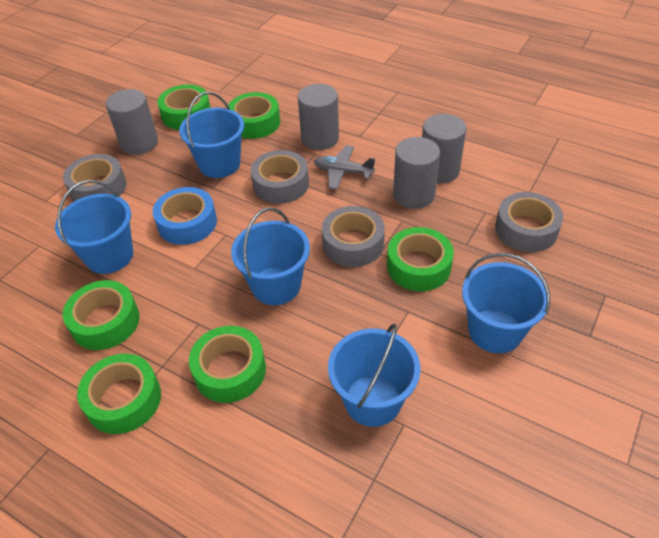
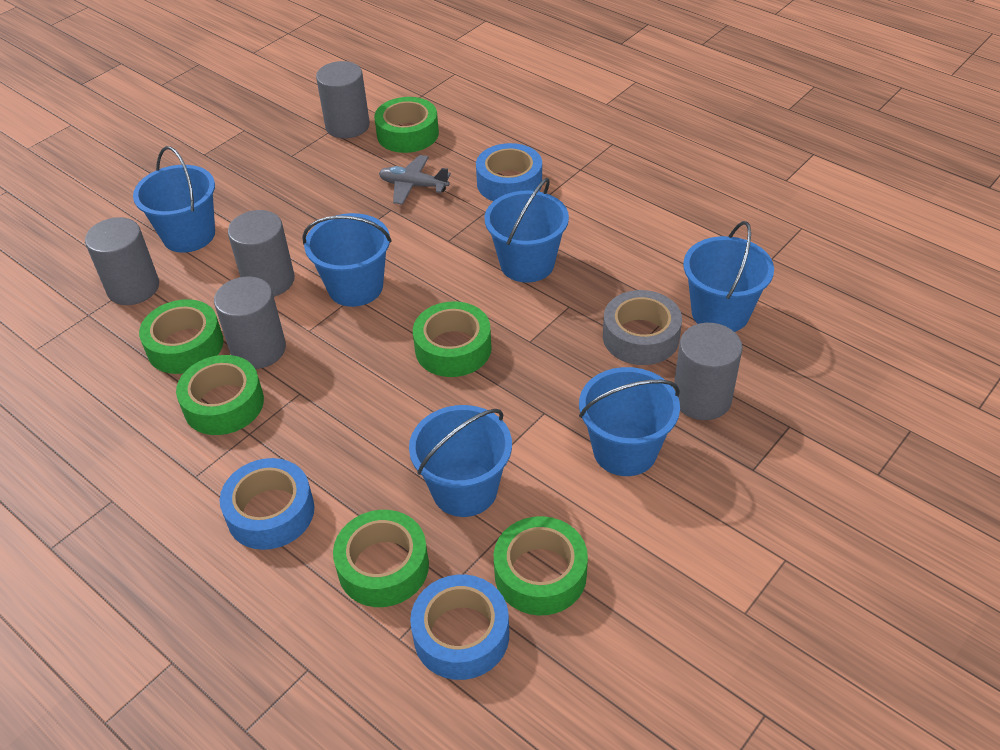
blue bucket: [55,180,133,274] [179,92,244,178] [231,208,310,305] [328,323,420,427] [462,253,550,353] = 5 -> [133,146,215,253] [302,213,392,307] [409,405,512,517] [485,178,569,283] [579,367,680,476] [683,221,774,332] = 6
blue tape: [153,187,217,245] = 1 -> [220,458,314,550] [410,575,509,680] [476,143,542,201] = 3
grey cylinder: [106,89,158,155] [298,84,339,150] [393,137,440,209] [422,114,467,184] = 4 -> [85,217,159,305] [214,277,286,369] [228,210,295,297] [316,61,370,138] [674,323,743,420] = 5
grey tape: [63,154,126,201] [251,150,309,204] [322,206,385,267] [495,192,563,252] = 4 -> [603,290,682,365] = 1

